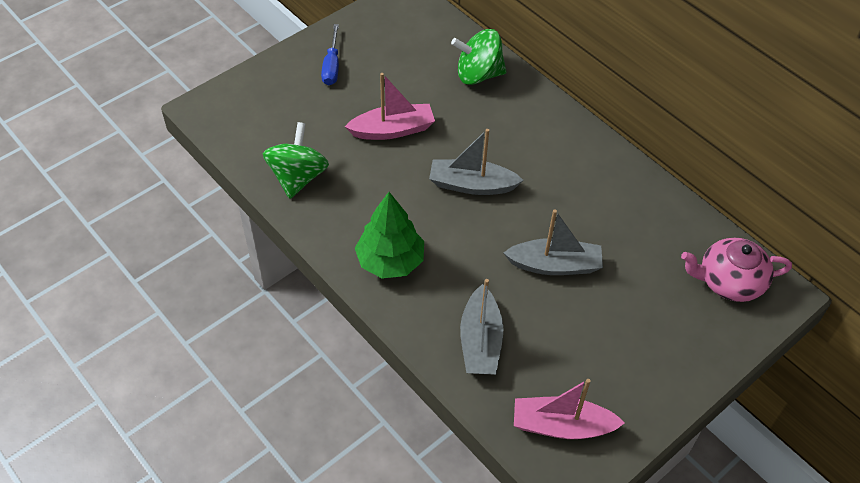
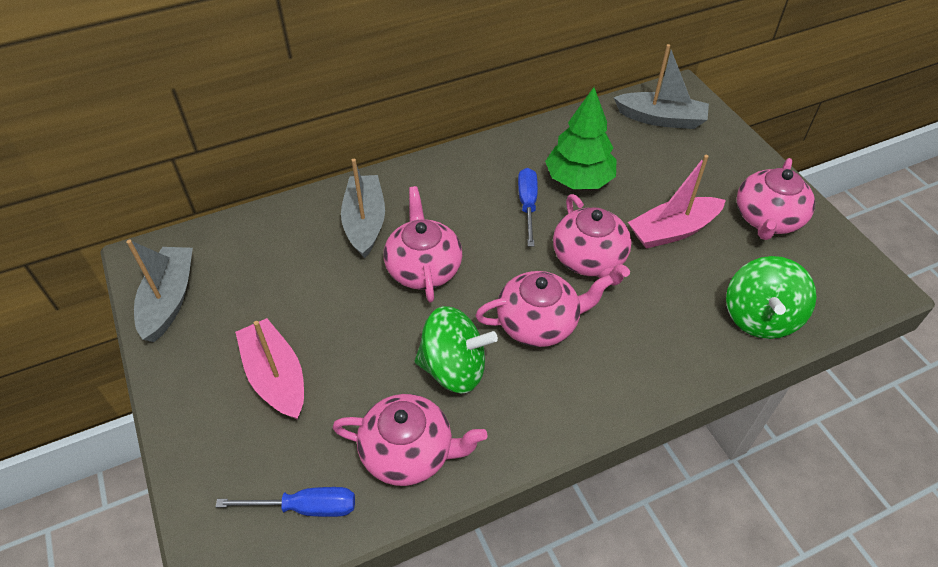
blue screwdriver: [321,24,339,85] = 1 -> [216,487,355,517] [518,168,538,247] = 2
pink teapot: [681,238,792,302] = 1 -> [333,394,488,486] [384,186,462,302] [475,271,613,347] [553,194,631,286] [737,158,815,240] = 5

